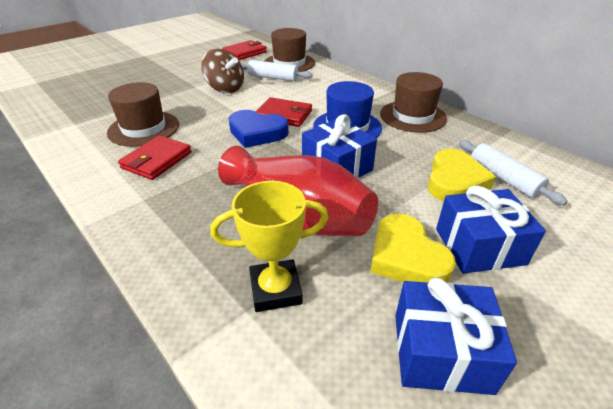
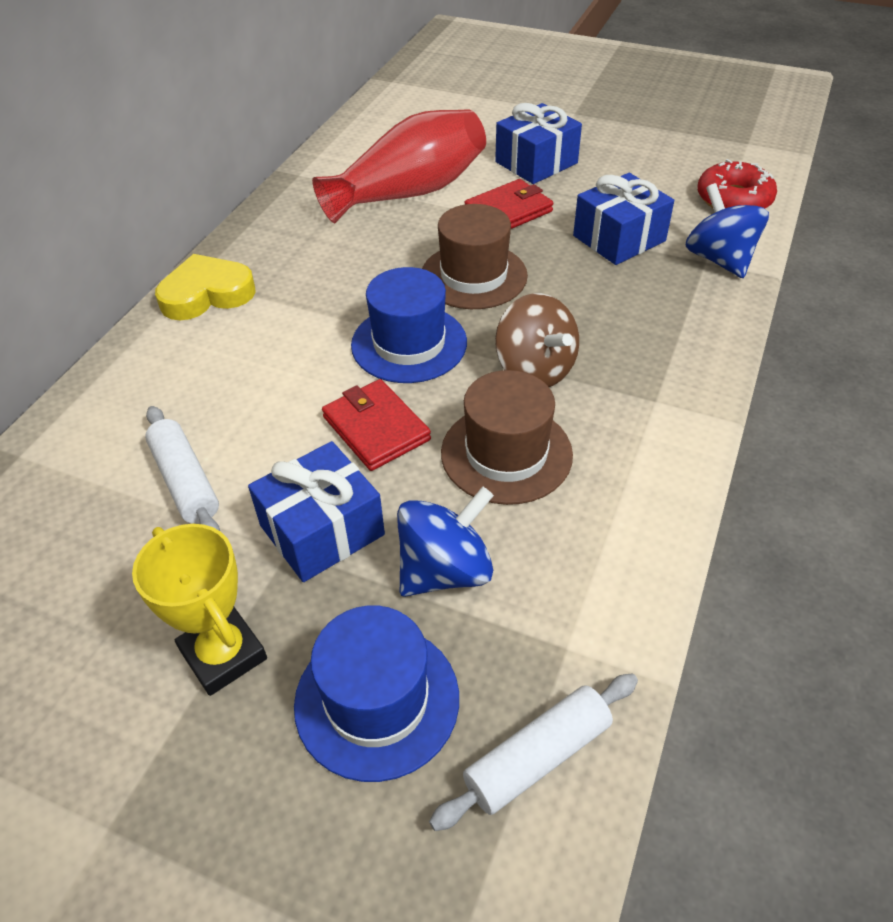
blue hat: [313,81,382,138] = 1 -> [294,605,459,782] [351,267,467,383] = 2
blue heart: [229,110,289,148] = 1 -> none = 0
blue spinning top: none = 0 -> [397,486,494,597] [686,183,769,278] = 2
brown hat: [107,82,179,147] [265,28,315,72] [380,72,447,133] = 3 -> [422,204,528,309] [441,370,573,505] = 2
red donut: none = 0 -> [697,159,777,208] = 1
red wallet: [118,135,192,180] [222,40,267,60] [256,97,312,127] = 3 -> [322,379,431,471] [464,179,553,229] = 2
yellow heart: [370,214,456,283] [428,149,496,201] = 2 -> [155,254,256,320] = 1

